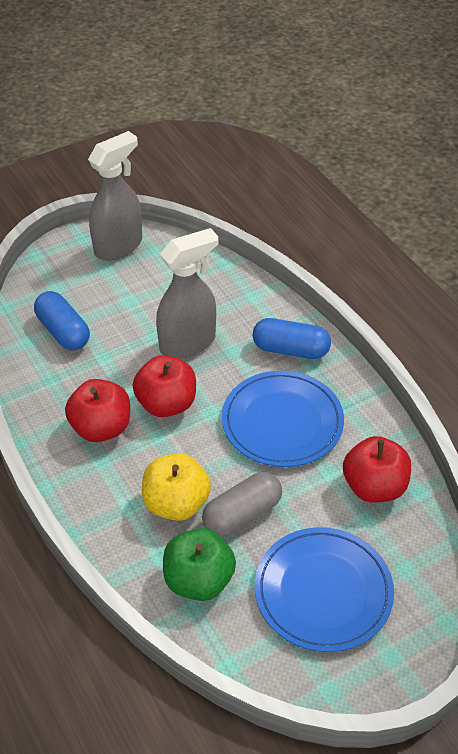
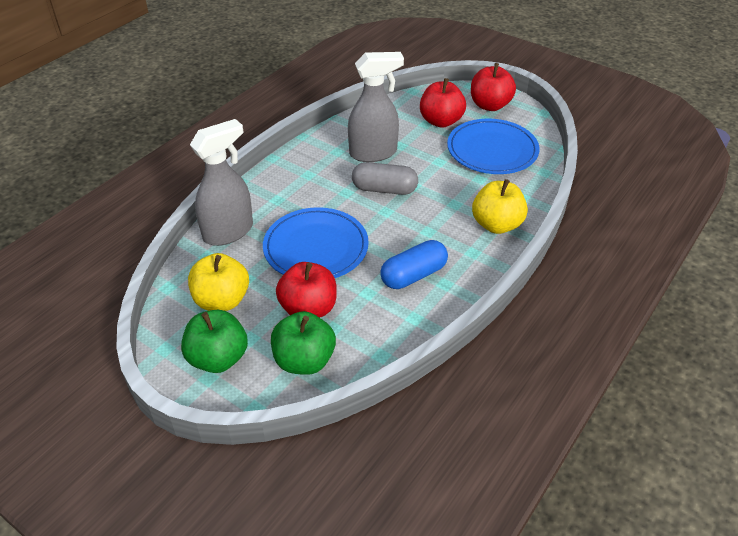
blue capsule: [34,291,90,350] [253,318,331,359] = 2 -> [380,240,448,289] = 1
green apple: [163,528,236,601] = 1 -> [181,310,248,373] [271,311,336,375] = 2
yellow apple: [142,453,211,521] = 1 -> [188,253,249,311] [472,179,528,234] = 2

